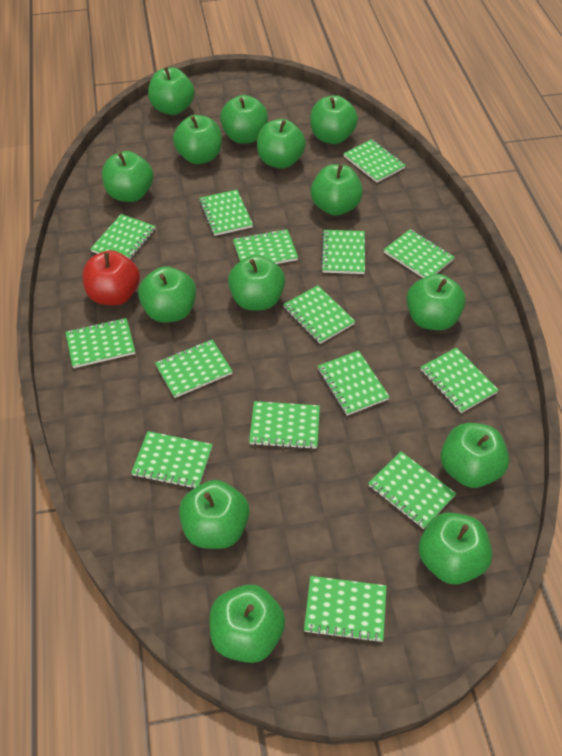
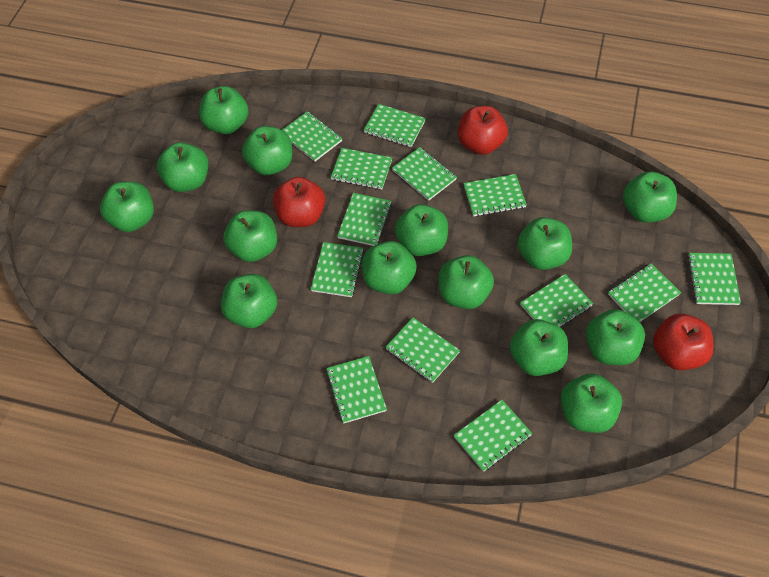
green notebook: [66,318,135,368] [90,214,156,259] [131,431,213,489] [155,339,233,398] [199,190,253,236] [233,229,298,264] [249,401,320,449] [283,285,355,344] [304,576,387,643] [318,351,389,416] [321,230,365,274] [343,139,406,183] [368,451,456,529] [384,229,454,278] [421,347,498,413] = 15 -> [282,111,343,162] [311,242,364,297] [326,356,387,424] [331,148,392,190] [337,193,392,246] [364,104,426,147] [386,317,460,383] [392,147,457,201] [454,400,533,472] [464,174,527,216] [520,274,593,327] [608,263,681,322] [688,253,741,305] = 13
red apple: [82,250,140,306] = 1 -> [273,177,325,227] [458,106,508,155] [653,314,714,370] = 3

